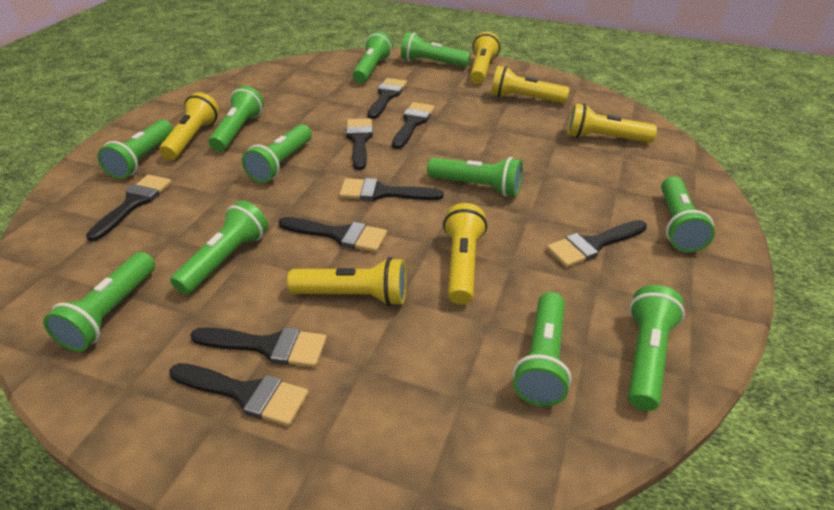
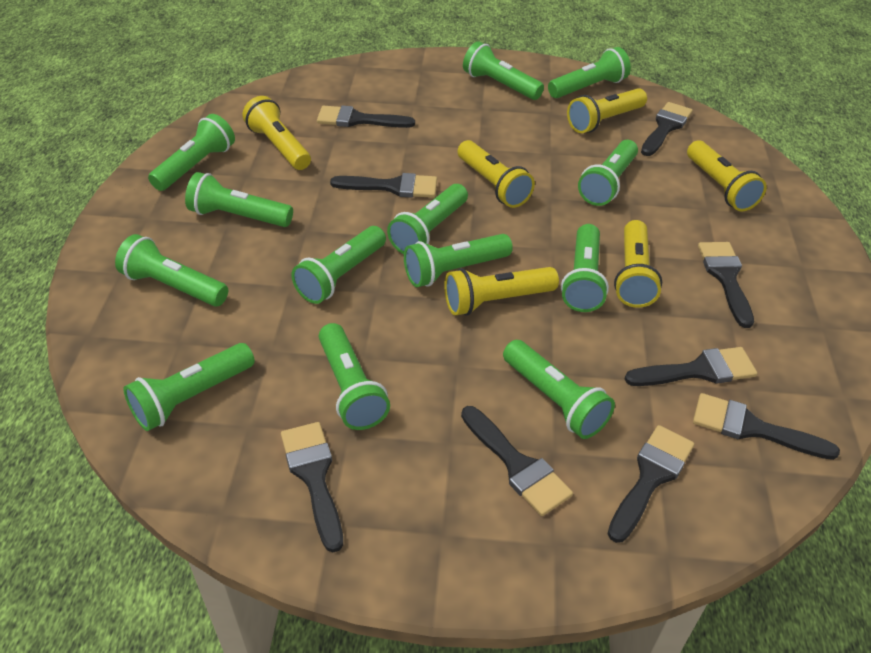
green flashlight: [43,252,155,352] [97,120,173,179] [170,200,268,295] [209,86,264,152] [242,124,312,183] [353,32,393,83] [401,32,470,67] [427,157,523,197] [513,292,572,406] [628,285,685,411] [661,176,715,252] = 11 -> [115,234,228,306] [124,343,255,431] [148,114,235,191] [185,172,293,227] [291,226,386,304] [319,323,390,430] [387,184,468,254] [404,234,513,287] [463,41,544,100] [503,340,615,439] [548,47,631,98] [561,224,609,312] [578,140,638,206] = 13

